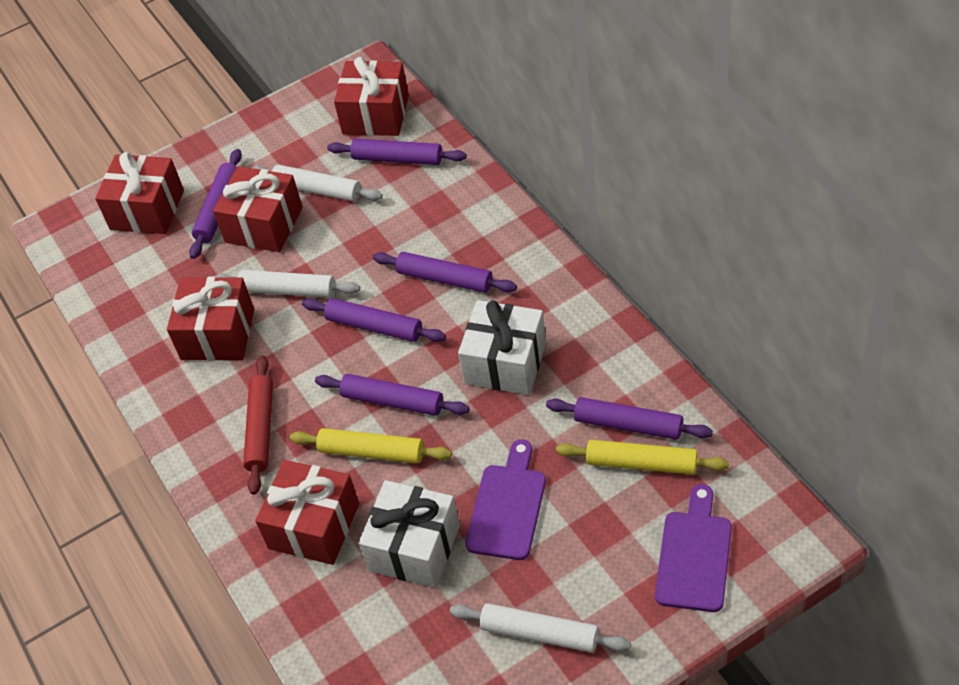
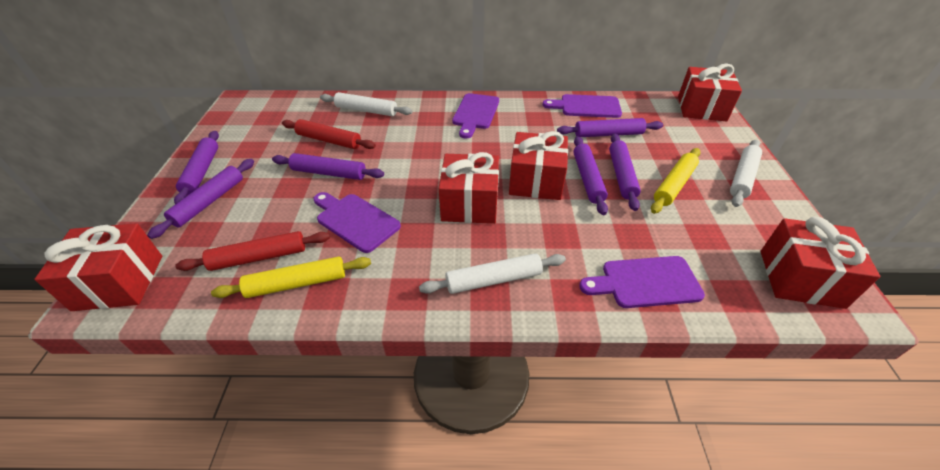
purple cutting board: [465,440,546,560] [655,484,732,612] = 2 -> [313,192,401,253] [452,93,499,138] [542,94,622,118] [579,256,705,308] = 4
red rolling pin: [243,356,273,495] = 1 -> [175,231,330,271] [282,119,376,149] = 2
white gift: [358,480,460,588] [458,300,546,395] = 2 -> none = 0

